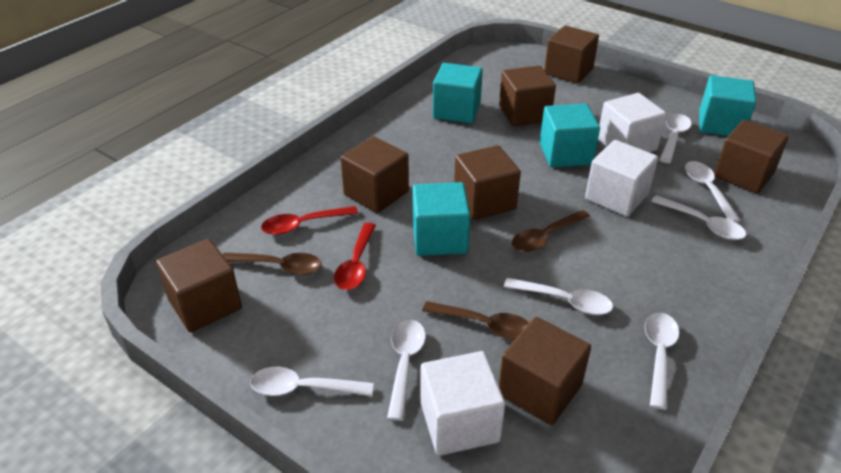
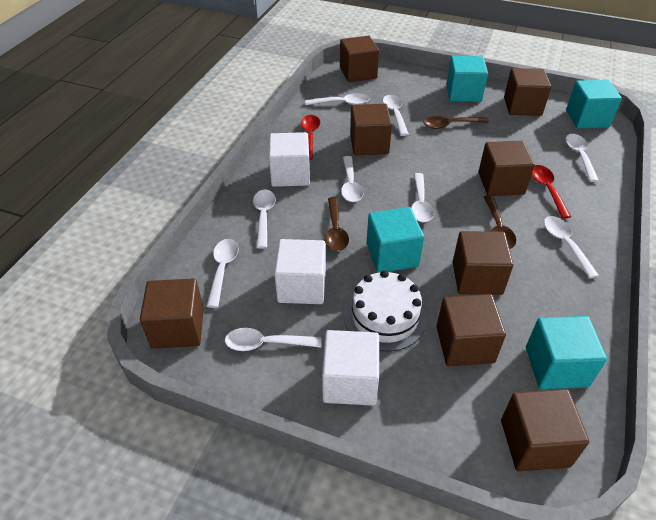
brown cube: [156,239,242,332] [341,136,409,213] [454,145,521,220] [499,65,556,126] [499,317,591,425] [544,26,599,84] [714,120,789,193] = 7 -> [140,278,204,349] [340,36,379,82] [350,104,392,155] [437,294,506,366] [453,231,513,295] [478,141,535,196] [501,389,589,472] [504,68,551,116] = 8
white cake: none = 0 -> [344,270,426,352] = 1
white spoon: [250,367,374,396] [387,320,426,421] [504,278,613,315] [645,313,679,410] [651,195,746,240] [659,114,691,163] [685,161,741,223] = 7 -> [206,239,239,308] [225,328,322,351] [253,189,276,249] [305,93,370,105] [341,156,364,202] [383,95,409,136] [411,173,434,222] [544,216,599,279] [565,134,599,182] = 9

